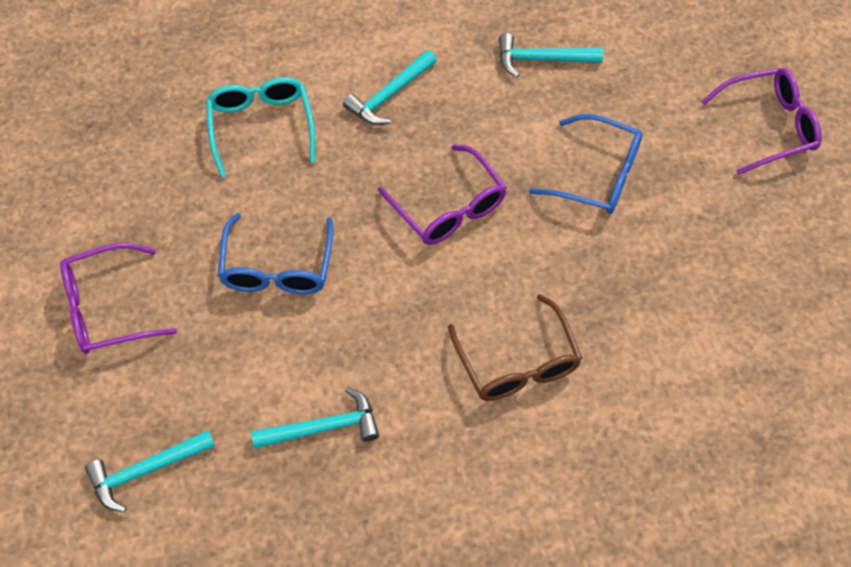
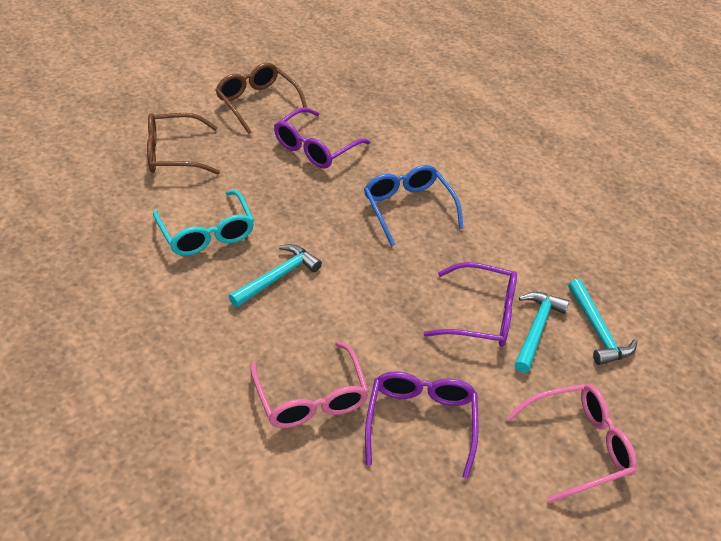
blue glasses: [218,213,334,294] [529,114,643,214] = 2 -> [364,165,464,247] = 1
brown glasses: [448,294,582,401] = 1 -> [147,113,220,175] [216,63,307,134] = 2
pink glasses: none = 0 -> [250,341,369,428] [506,383,637,503] = 2
turquoise hammer: [85,430,215,512] [251,387,379,449] [343,50,437,125] [499,33,603,77] = 4 -> [229,244,322,307] [514,292,570,373] [568,279,637,365] = 3

